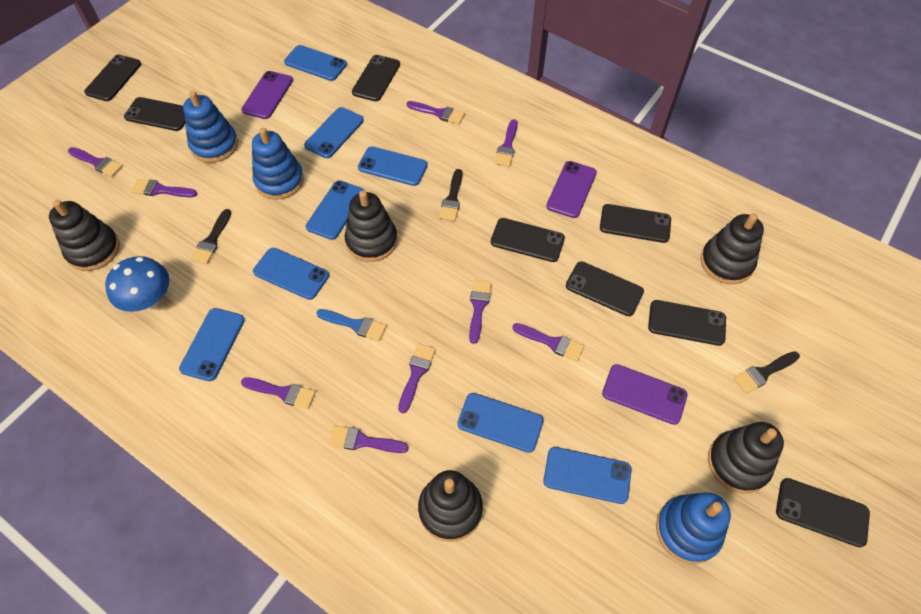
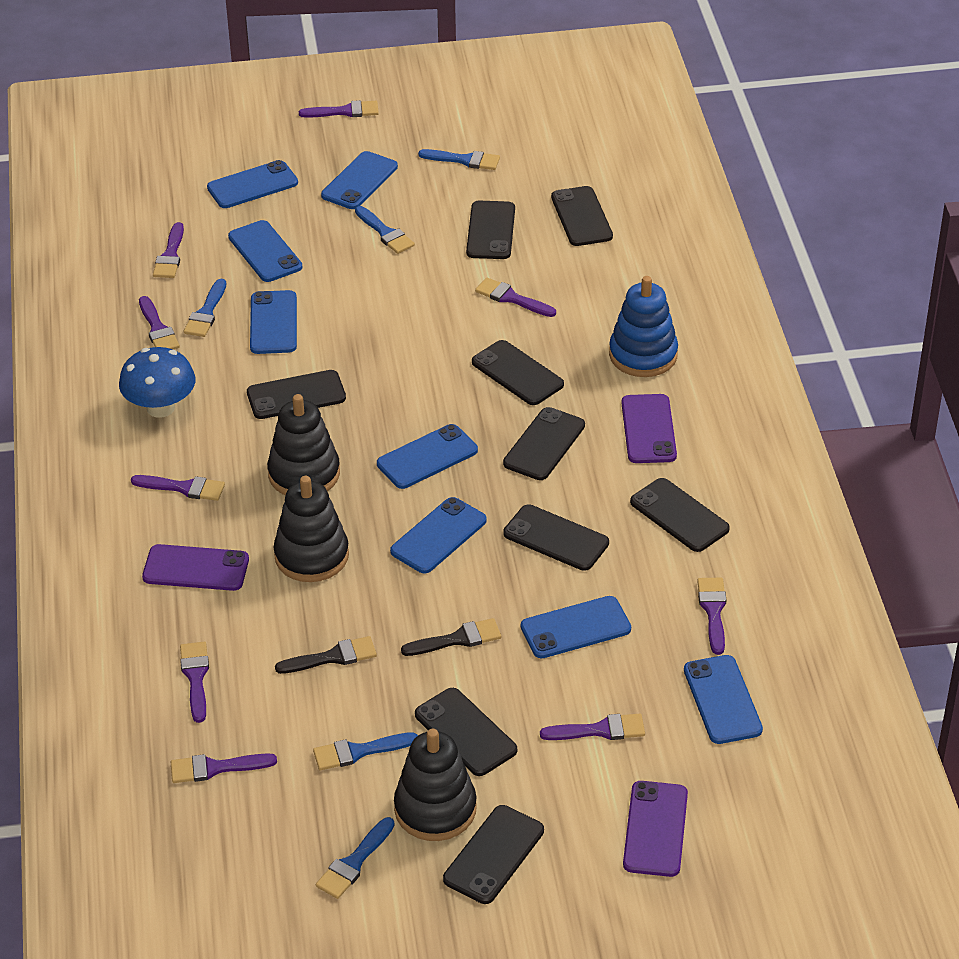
black brush: [191,209,231,264] [439,169,463,221] [734,351,800,394] = 3 -> [275,636,377,674] [401,618,501,656] = 2
black phone: [84,55,141,101] [124,97,185,131] [352,55,400,101] [491,218,565,262] [566,261,644,316] [600,204,671,243] [648,300,726,346] [776,478,870,547] = 8 -> [247,370,346,419] [415,688,517,776] [443,805,544,904] [466,201,515,259] [472,340,564,405] [503,407,585,480] [503,505,609,571] [551,186,613,246] [630,478,730,552] = 9
black stacking toy: [49,200,120,271] [345,191,398,262] [418,470,483,542] [700,213,764,284] [708,422,784,494] = 5 -> [267,394,340,495] [274,476,349,582] [394,729,477,841] = 3
blue brush: [316,309,386,341] = 1 -> [184,279,226,337] [313,732,418,770] [316,817,395,899] [355,206,415,254] [418,149,500,170] = 5
blue stacking toy: [183,91,238,163] [252,128,304,200] [656,492,731,564] = 3 -> [609,276,678,377] = 1

